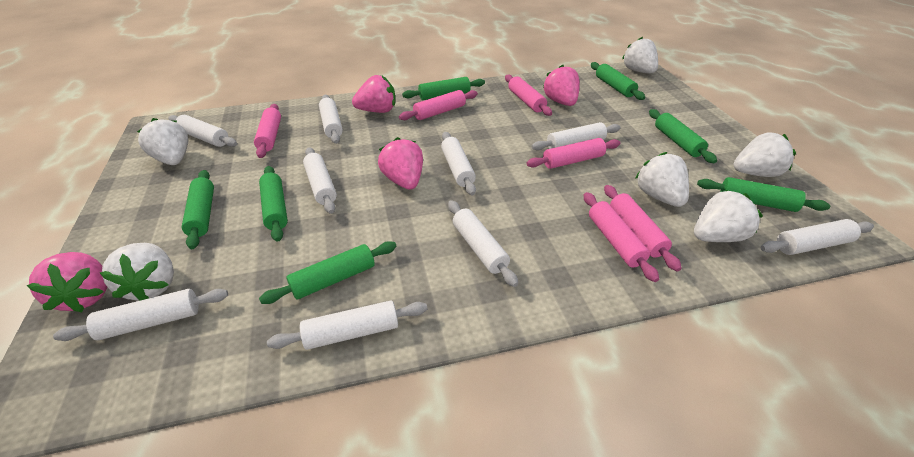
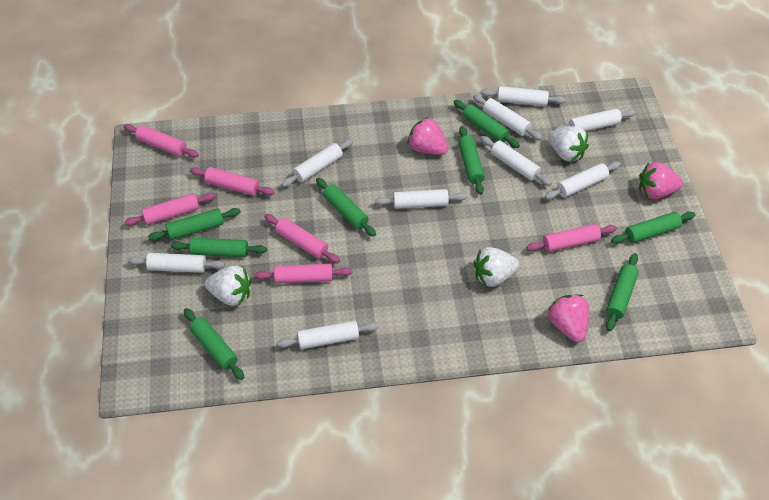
green rolling pin: [182,170,214,249] [259,166,288,242] [259,241,396,304] [402,77,485,100] [591,62,645,100] [649,109,717,163] [697,177,830,212] = 7 -> [148,208,241,241] [171,238,267,257] [184,308,244,380] [316,178,376,237] [454,100,520,148] [458,126,485,195] [606,253,639,331] [611,211,696,244] = 8
pink strawberry: [26,252,107,312] [352,75,395,113] [378,137,423,190] [543,65,580,106] = 4 -> [407,117,448,155] [547,294,589,342] [639,162,683,199] = 3
white strawberry: [100,243,174,300] [137,118,188,165] [622,37,658,73] [635,152,689,207] [694,190,763,242] [734,132,796,177] = 6 -> [205,265,251,306] [474,247,519,287] [548,126,589,162] = 3

